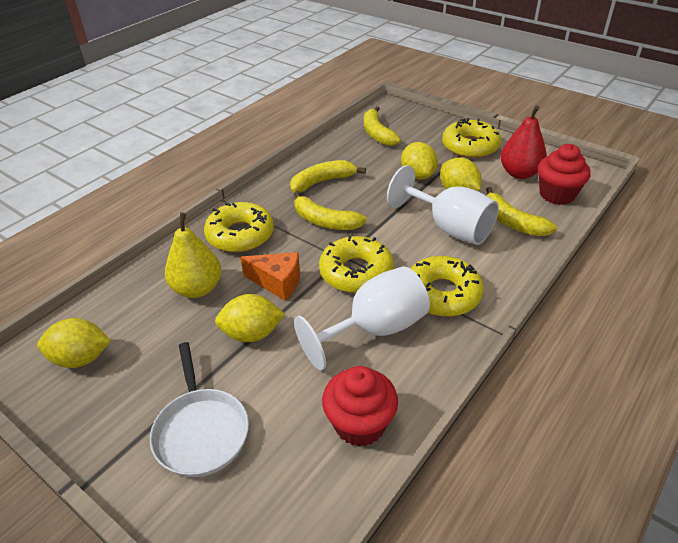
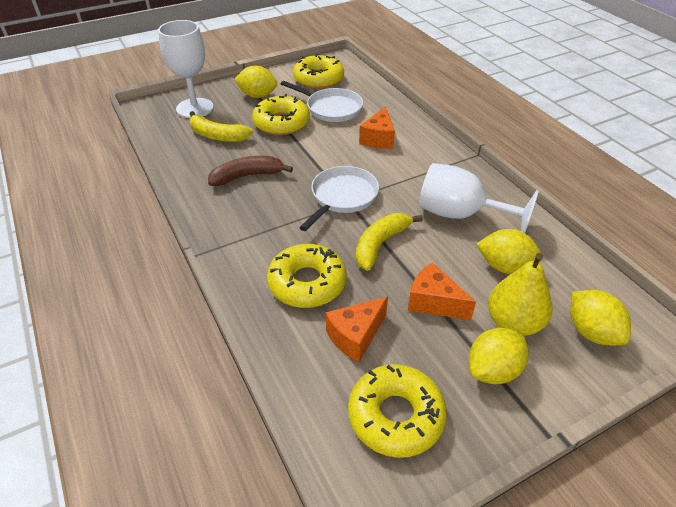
brown banana: none = 0 -> [208,156,293,186] = 1
orange cheese: [240,252,300,300] = 1 -> [326,296,388,362] [359,106,395,149] [408,262,476,320] = 3
red cupcake: [322,366,398,447] [538,144,591,205] = 2 -> none = 0
red pear: [500,105,547,179] = 1 -> none = 0
white pan: [150,342,249,477] = 1 -> [281,81,363,122] [299,166,379,231] = 2
yellow banana: [290,160,366,193] [294,191,367,230] [364,106,401,146] [486,187,557,236] = 4 -> [189,111,253,142] [356,213,423,271] = 2

